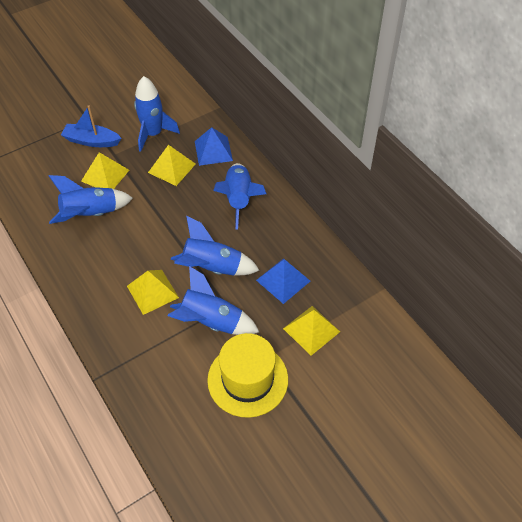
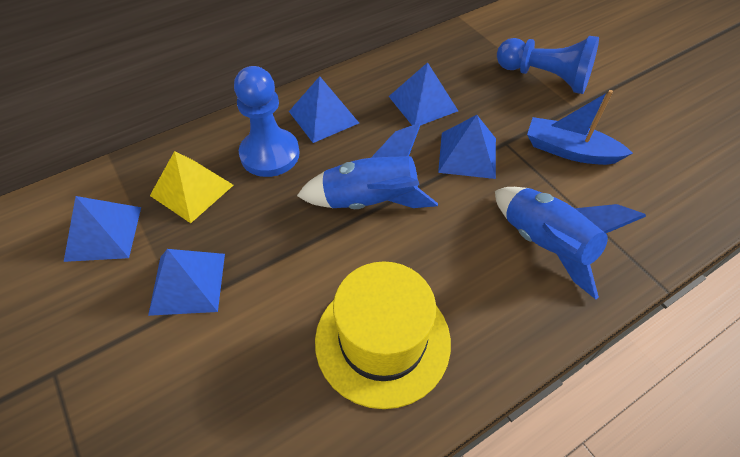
blue pawn: none = 0 -> [234,66,300,177] [497,36,599,94] = 2
blue pyramid: [195,127,233,166] [256,258,310,304] = 2 -> [64,196,141,262] [148,249,225,316] [289,76,359,143] [389,62,458,125] [438,115,496,179] = 5
blue rocket: [48,175,133,224] [134,76,180,152] [167,266,259,335] [171,216,260,276] [213,163,267,230] = 5 -> [297,123,438,209] [495,187,646,299] = 2
yellow pyramid: [81,152,129,189] [127,270,179,315] [148,145,195,186] [283,306,340,356] = 4 -> [150,151,234,223] = 1

